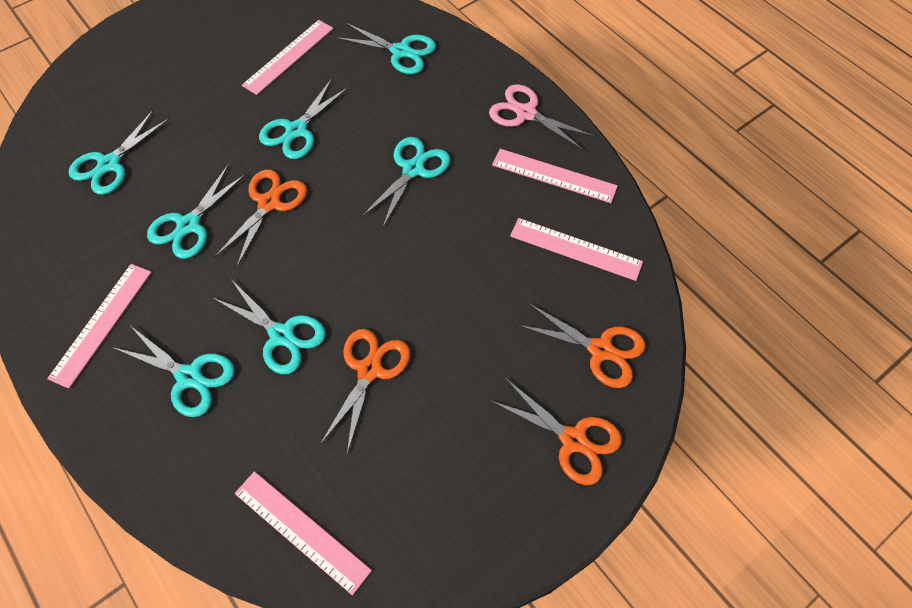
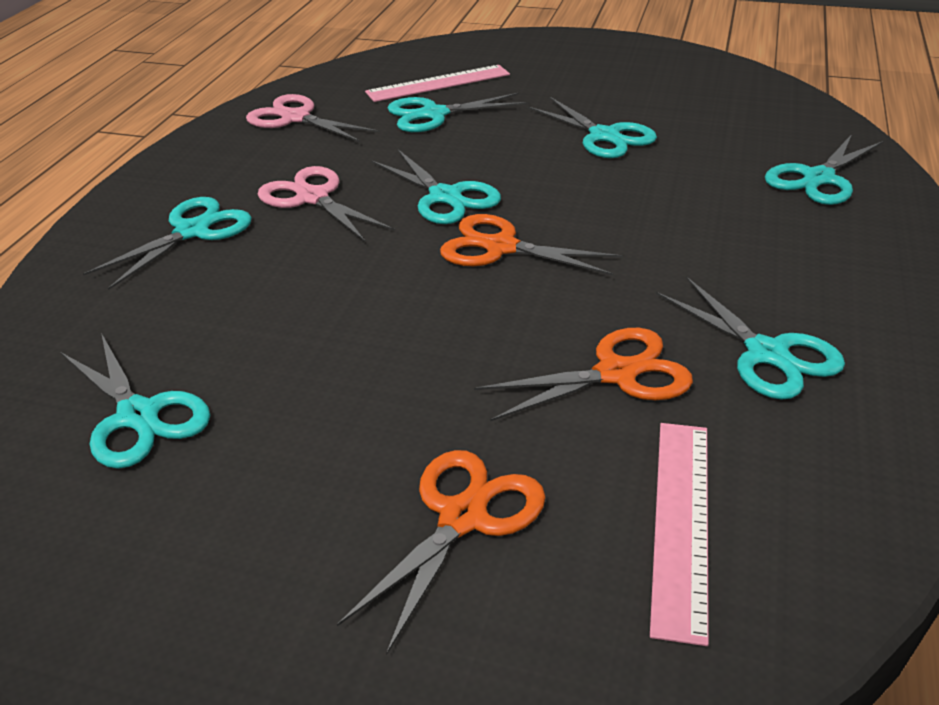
orange scissors: [215,169,307,267] [320,329,410,454] [489,378,622,485] [517,303,646,388] = 4 -> [337,450,546,655] [440,214,623,276] [474,328,693,421] = 3
pink ruler: [47,264,152,389] [235,471,372,595] [242,20,334,95] [492,149,618,203] [510,218,643,281] = 5 -> [365,65,510,102] [650,423,709,646] = 2
pink scissors: [489,84,595,151] = 1 -> [246,94,380,142] [257,166,395,242] = 2

